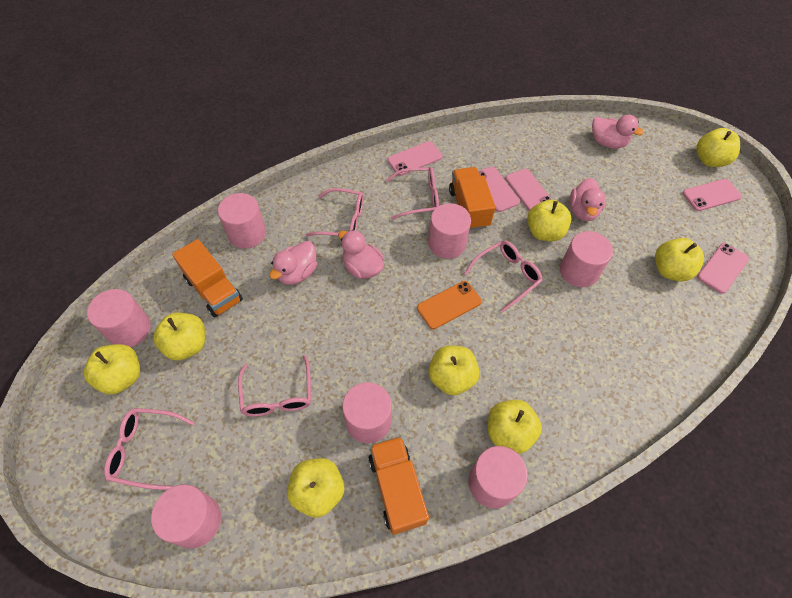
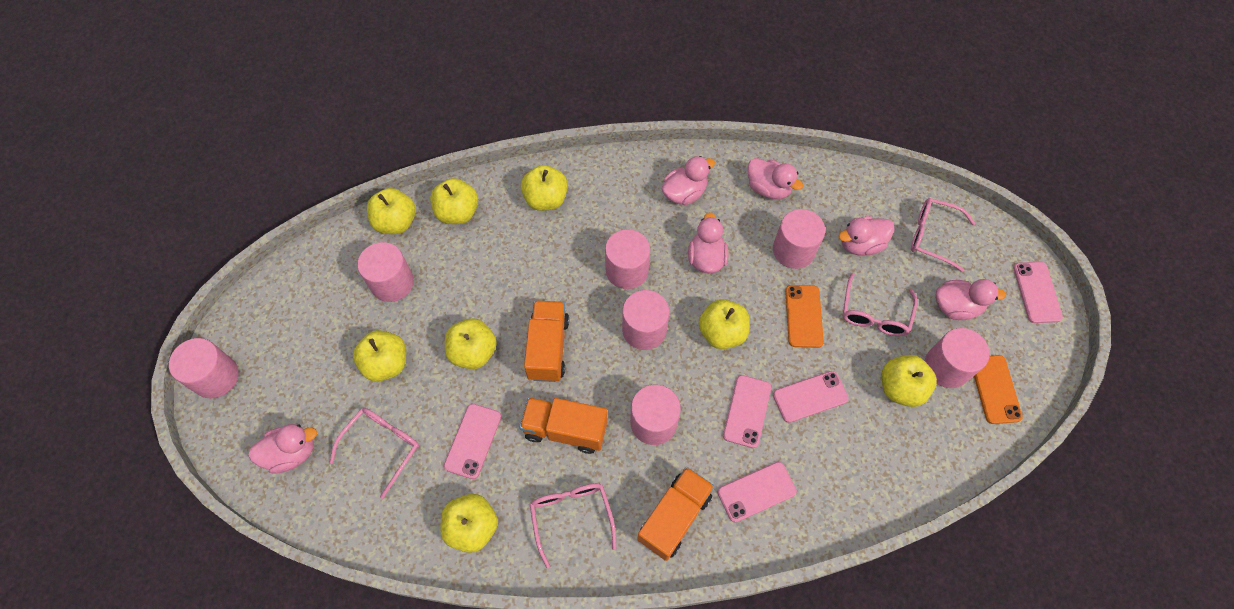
orange phone: [417,281,482,329] = 1 -> [785,285,824,348] [974,355,1023,424] = 2
pink duck: [269,241,318,285] [338,230,384,279] [570,178,606,221] [592,115,644,149] = 4 -> [248,424,317,473] [662,156,715,205] [688,212,729,273] [748,158,803,199] [838,216,895,256] [935,279,1006,320] = 6
pink glasses: [104,408,194,490] [238,355,311,416] [306,188,364,237] [386,167,439,220] [464,240,543,313] = 5 -> [330,408,419,499] [530,483,616,568] [843,272,918,336] [911,198,975,272] = 4

